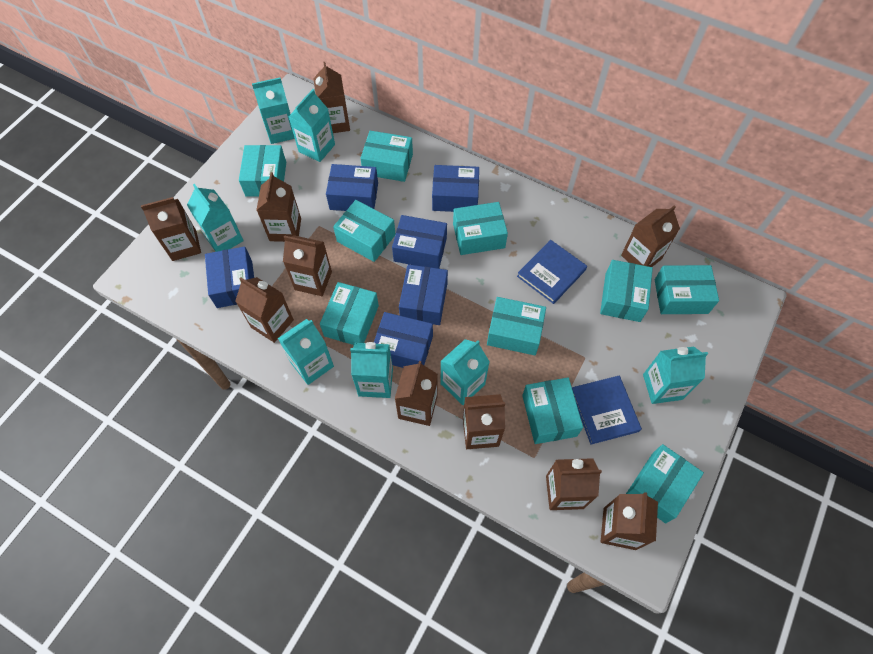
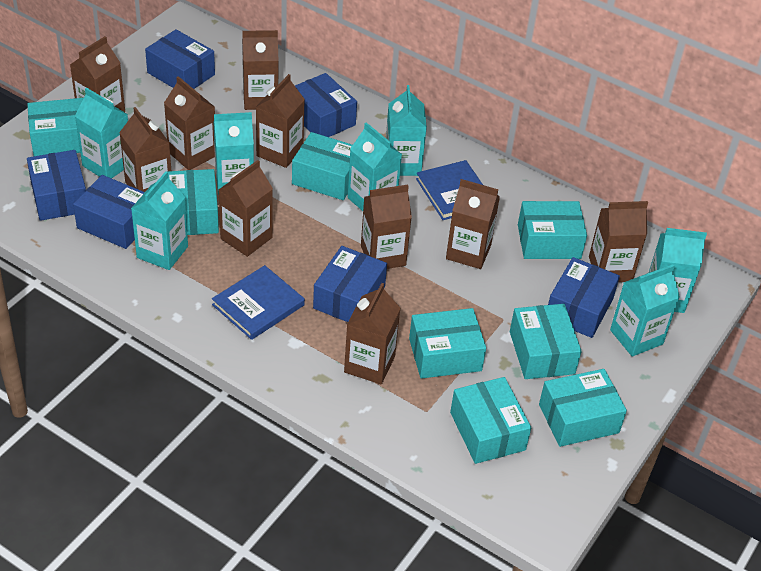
turquoise box: [239,145,286,197] [320,282,379,345] [333,200,396,262] [360,131,413,182] [453,202,508,255] [487,297,546,355] [522,378,583,444] [600,260,653,322] [626,444,704,523] [655,265,719,314] = 10 -> [27,98,83,156] [166,169,219,235] [292,132,352,200] [409,308,486,379] [450,377,531,464] [510,304,582,379] [518,201,587,259] [539,369,627,447] = 8

